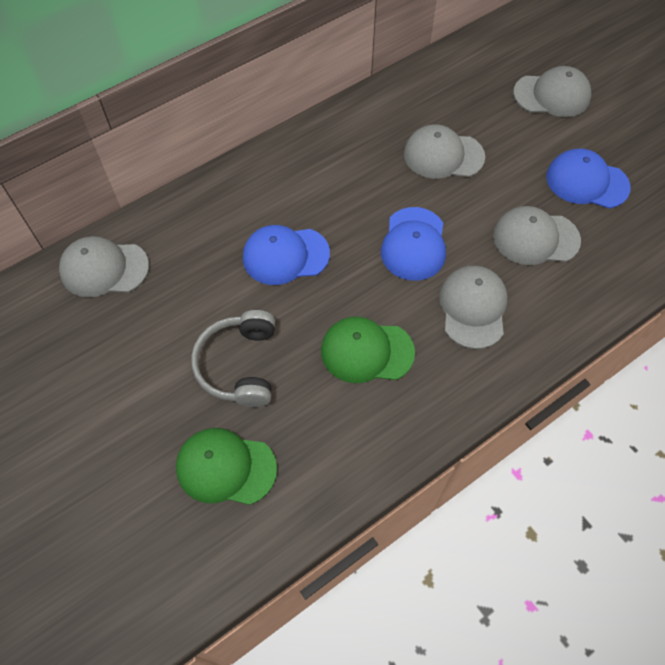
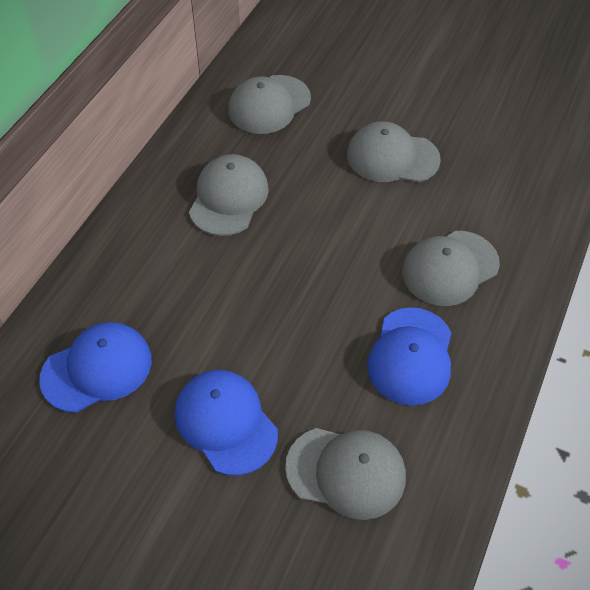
green cap: [176,428,277,505] [321,316,415,383] = 2 -> none = 0
grey headphones: [191,310,275,407] = 1 -> none = 0

